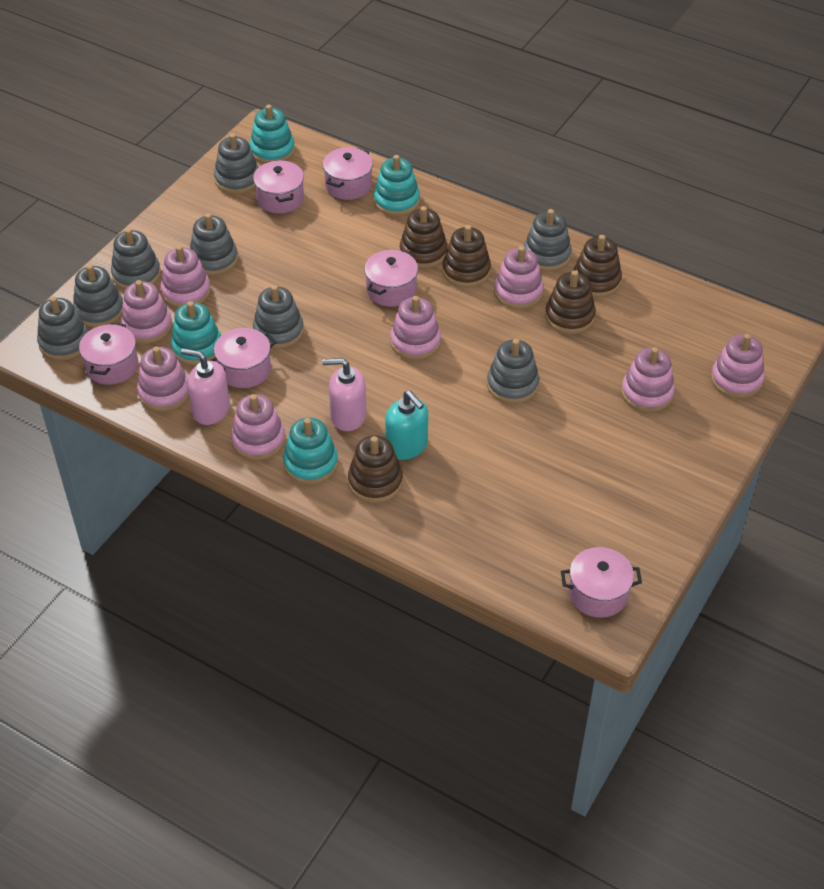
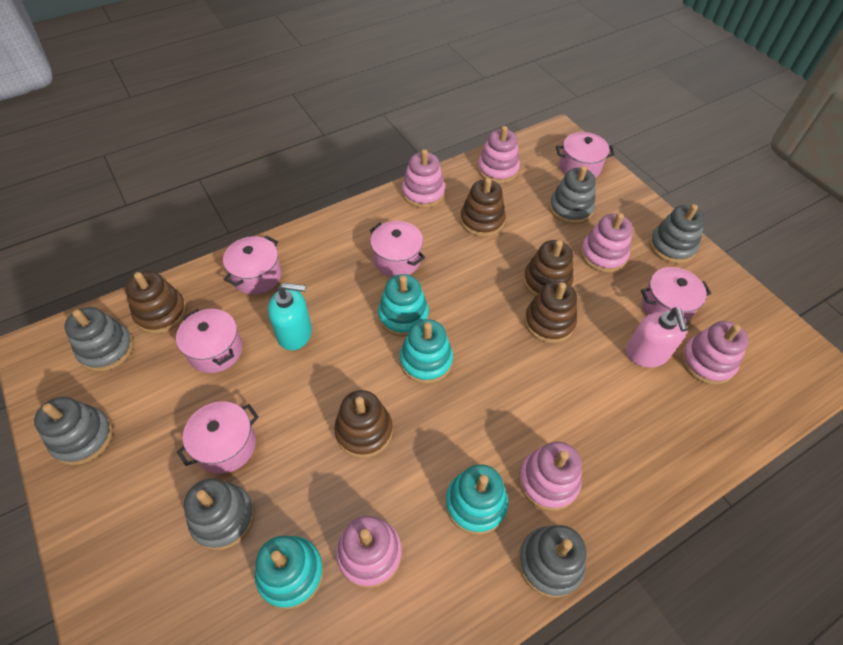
grey stacking toy: [37,296,88,361] [73,264,123,328] [111,228,161,290] [190,213,238,276] [214,133,259,194] [253,285,304,349] [487,339,539,404] [524,209,572,271] = 8 -> [34,396,113,465] [64,307,134,372] [184,479,255,550] [518,525,587,598] [549,166,596,224] [649,204,705,263] = 6
pink soap dispenser: [181,348,230,425] [322,358,366,431] = 2 -> [626,307,688,367] = 1
pink stacking toy: [121,280,172,344] [137,347,189,412] [160,245,211,308] [231,394,285,460] [390,296,441,360] [494,246,544,309] [621,347,675,412] [711,334,765,399] = 8 -> [336,516,402,588] [402,149,445,208] [477,126,520,184] [519,442,582,511] [581,213,632,273] [681,321,749,385] = 6

